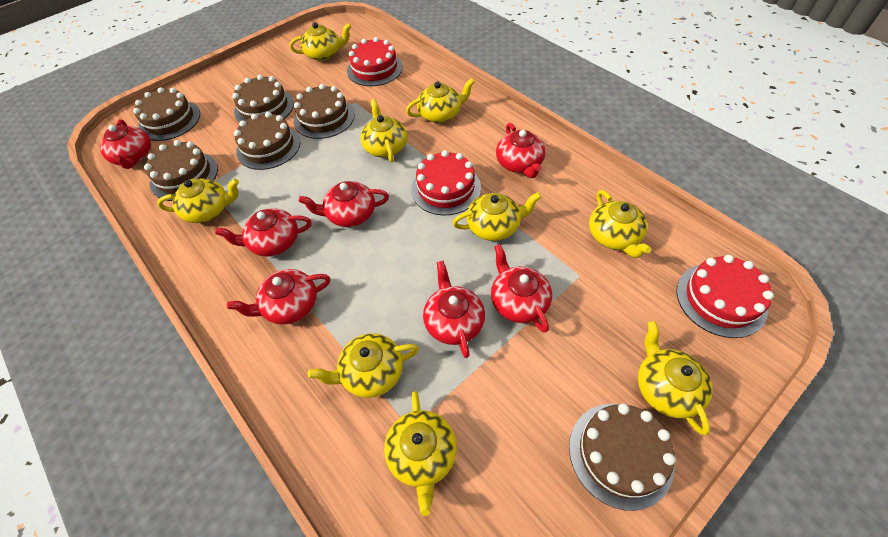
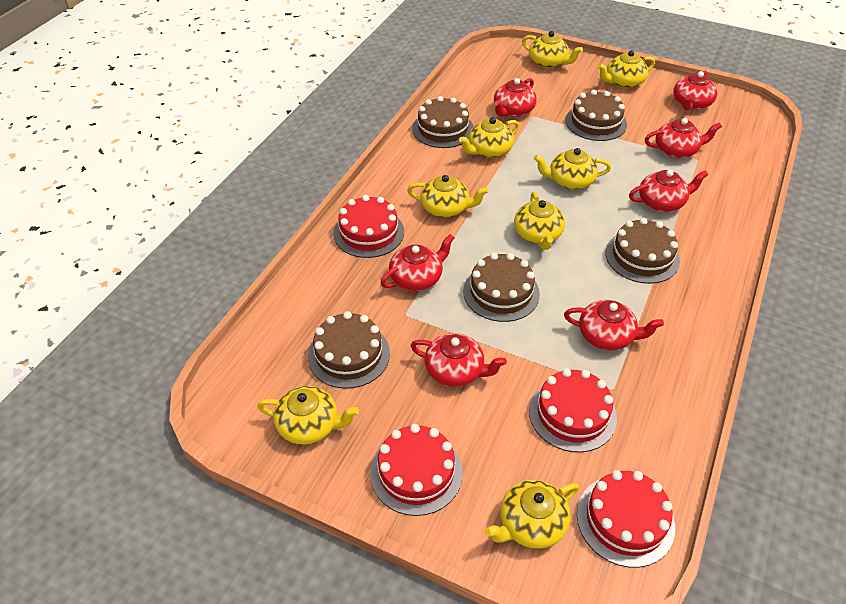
brown cake: [133,87,200,141] [144,140,218,201] [232,75,294,123] [234,112,300,170] [294,84,355,139] [569,403,676,511] = 6 -> [308,311,390,389] [412,96,474,148] [463,253,540,322] [565,90,627,141] [605,218,680,284] = 5
red cake: [347,37,403,86] [411,150,481,215] [676,255,774,338] = 3 -> [333,195,404,258] [370,424,463,516] [529,368,617,452] [577,470,675,568] = 4
yellow teapot: [157,178,239,223] [289,22,352,61] [308,333,419,398] [360,99,407,162] [384,391,457,516] [406,78,475,123] [452,192,541,241] [589,190,652,258] [638,321,713,435] = 9 -> [257,386,359,445] [407,175,489,218] [459,117,519,158] [485,480,579,549] [514,192,565,250] [522,31,583,68] [534,148,611,190] [598,50,655,88] = 8

